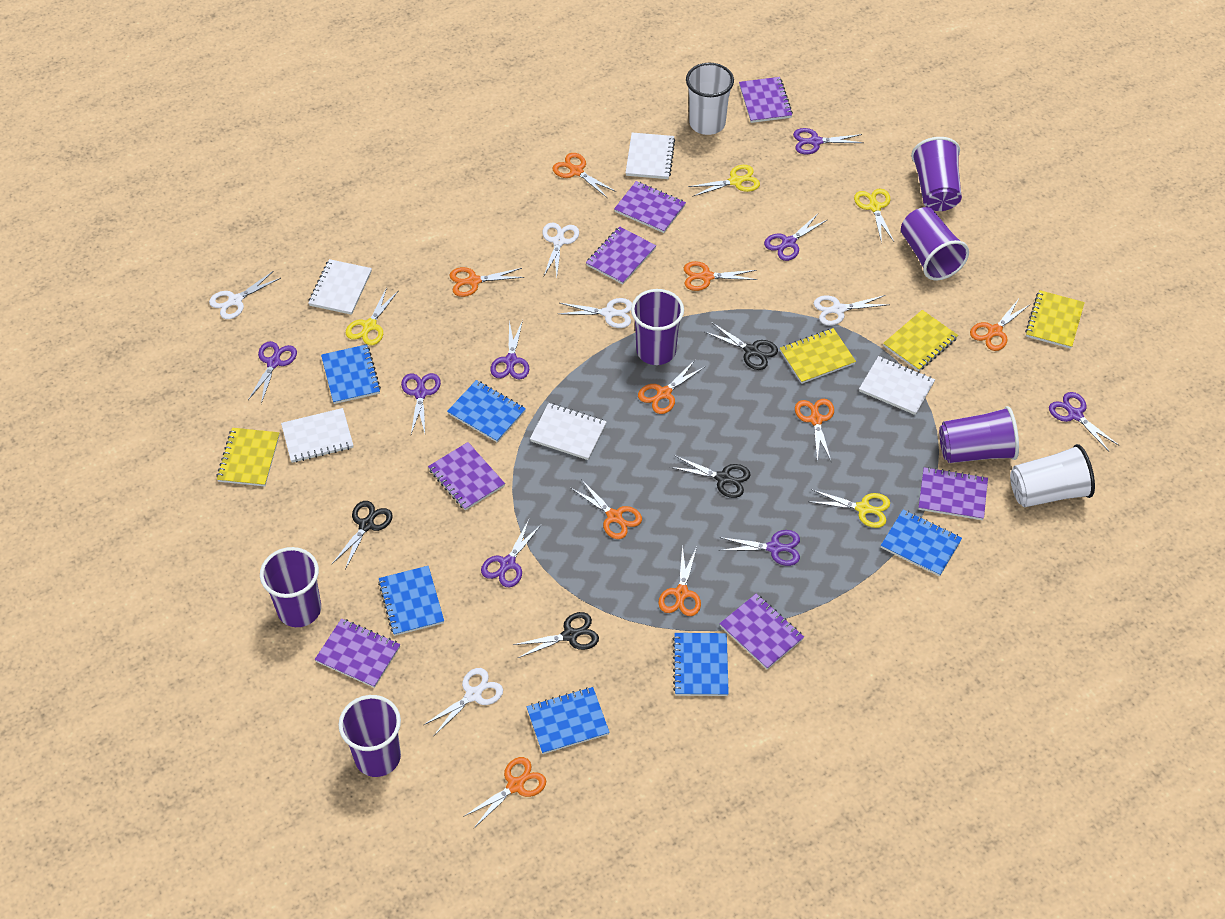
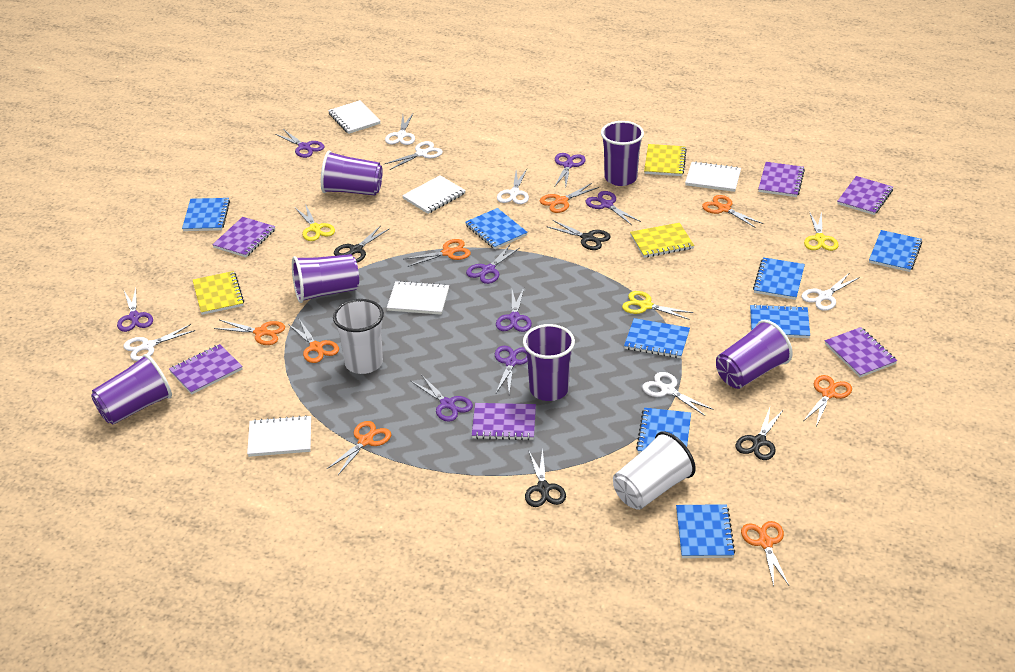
blue notebook: [321,344,381,404] [378,566,444,636] [447,380,526,442] [527,687,610,754] [673,633,729,696] [881,509,962,577] = 6 -> [182,198,230,231] [465,208,528,249] [624,318,690,358] [636,408,691,453] [676,504,735,558] [750,304,810,338] [753,257,805,300] [869,230,922,272] = 8
orange scissors: [450,267,525,297] [463,757,546,829] [553,153,616,197] [571,479,642,539] [638,360,706,414] [658,544,701,616] [684,261,758,291] [795,399,834,461] [970,299,1031,351] = 9 -> [214,320,285,345] [288,319,339,363] [327,421,391,475] [405,239,471,267] [540,183,599,213] [702,195,763,228] [741,521,789,586] [803,375,852,426] = 8
purple notebook: [315,618,400,688] [428,442,505,510] [586,226,656,284] [614,181,686,233] [719,594,804,669] [739,77,793,123] [918,467,988,520] = 7 -> [169,344,243,394] [212,217,275,257] [472,403,536,440] [758,162,805,197] [825,327,897,377] [837,176,893,215] = 6
white scissors: [209,271,281,319] [424,668,503,736] [543,223,579,277] [559,298,632,328] [814,295,890,326] = 5 -> [123,324,196,361] [385,114,415,145] [385,141,443,170] [497,169,529,204] [642,372,714,416] [802,273,860,311] = 6
yellow notebook: [216,428,280,486] [780,328,856,384] [883,310,958,371] [1025,290,1085,349] = 4 -> [193,271,244,315] [630,223,694,258] [644,144,687,176] = 3
yellow scissors: [346,287,399,345] [688,165,760,197] [811,489,890,528] [854,189,894,243] = 4 -> [295,204,335,241] [622,291,694,320] [804,211,839,251] = 3

